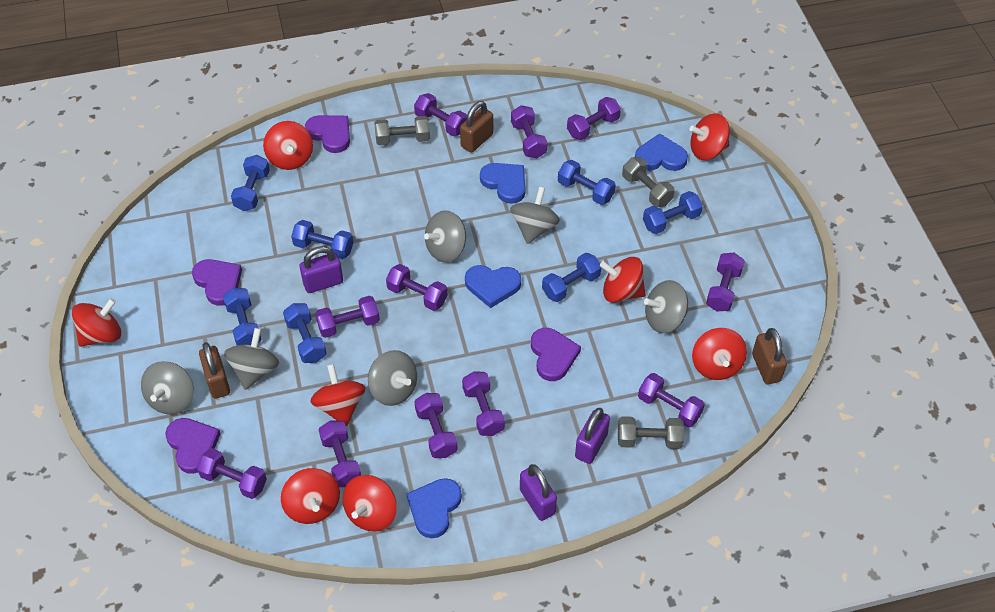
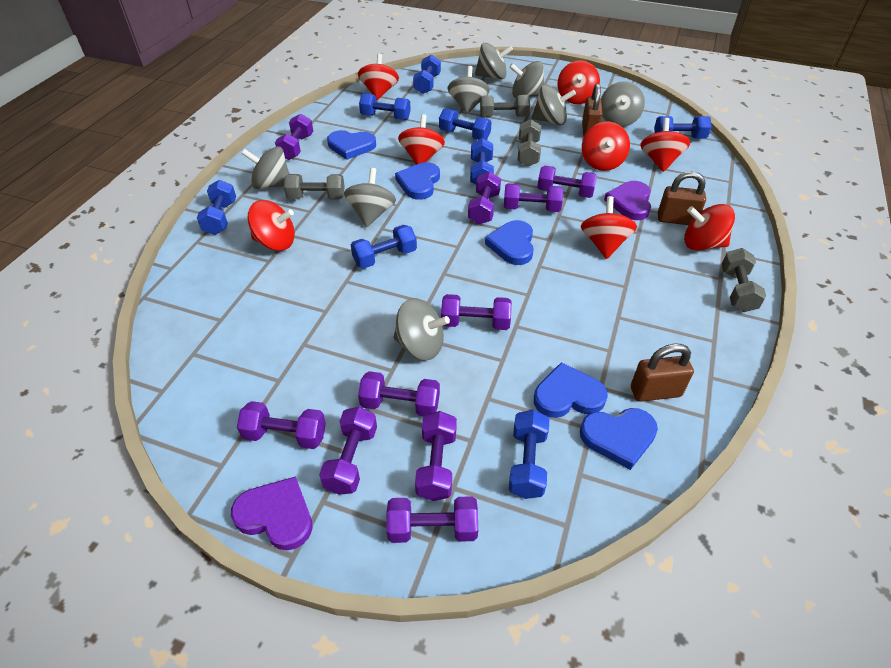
blue dumbbell: [223,288,262,345] [231,155,270,211] [283,303,327,363] [291,220,353,259] [542,253,601,302] [558,160,616,205] [643,191,703,234] = 7 -> [197,180,236,235] [351,225,417,268] [359,93,411,120] [413,55,441,94] [439,108,492,140] [470,138,494,185] [509,410,549,499] [654,116,712,138] = 8
blue heart: [407,478,462,538] [465,265,521,308] [480,163,526,204] [635,134,688,171] = 4 -> [327,130,376,160] [395,162,440,200] [485,220,534,265] [534,362,608,418] [580,408,658,470] = 5
grey dumbbell: [374,116,430,145] [618,416,684,449] [622,157,675,207] = 3 -> [284,174,345,199] [480,95,530,117] [517,119,541,167] [721,248,766,312] = 4
grey spinning top: [141,361,194,415] [224,328,279,390] [368,350,417,406] [424,210,466,262] [510,187,560,244] [644,280,688,333] = 6 -> [241,146,290,189] [344,168,396,227] [393,298,450,360] [447,66,490,114] [475,43,513,79] [509,61,544,98] [531,85,576,125] [601,81,645,127] = 8
purple dumbbell: [197,448,267,499] [315,296,380,338] [319,421,361,487] [386,264,448,311] [414,93,467,136] [415,393,458,458] [462,371,505,436] [511,105,547,158] [567,97,621,140] [638,373,705,427] [706,253,744,311] = 11 -> [237,401,326,449] [275,114,313,160] [319,407,377,495] [358,371,440,416] [387,496,478,543] [415,411,457,501] [441,294,512,330] [468,171,501,224] [504,183,563,212] [537,166,597,198] = 10
purple heart: [165,418,221,474] [192,259,242,306] [305,115,350,153] [531,328,581,381] = 4 -> [231,476,313,550] [604,181,651,220] = 2
purple padlock: [299,246,343,293] [520,464,557,521] [575,408,610,464] = 3 -> none = 0

